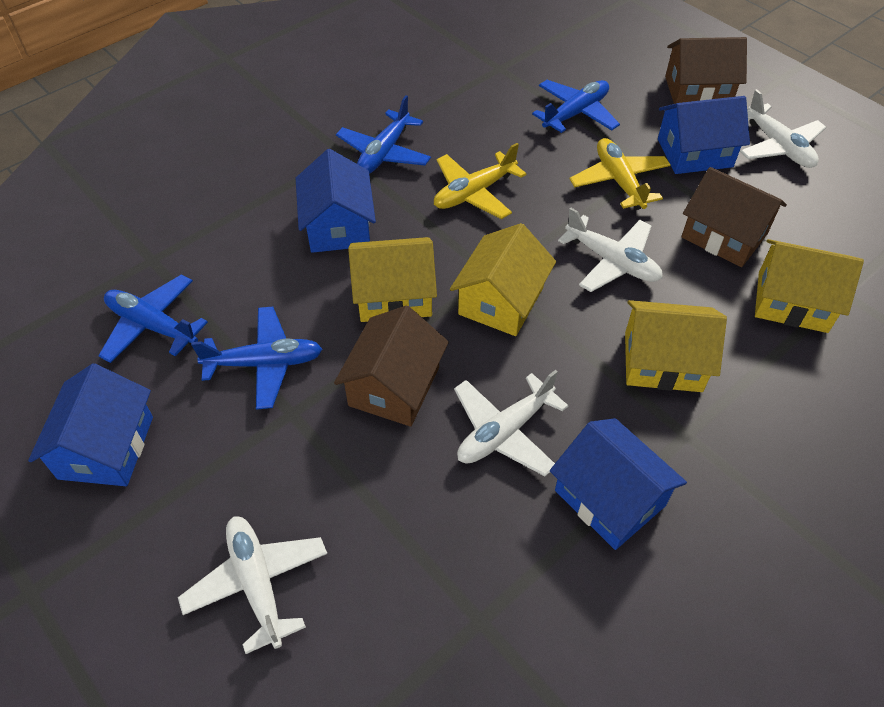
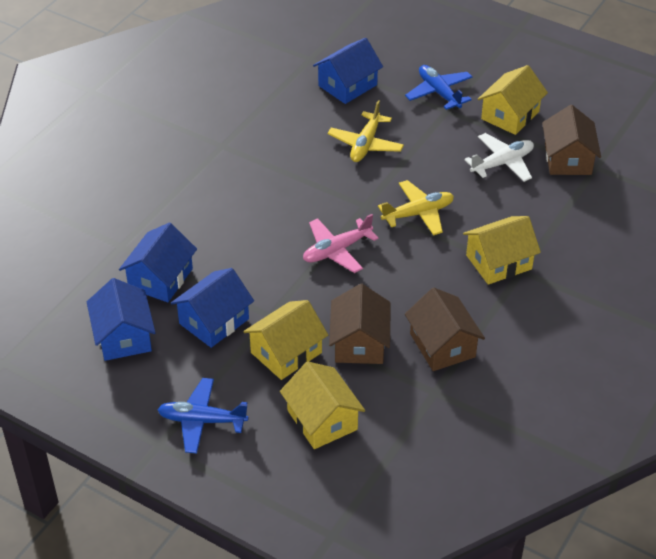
blue plane: [98,275,208,363] [191,307,322,410] [336,95,431,174] [532,80,620,133] = 4 -> [157,378,249,453] [405,65,472,110] = 2
pink plane: none = 0 -> [303,214,379,273] = 1
white plane: [178,516,327,654] [454,370,568,476] [558,208,663,292] [740,89,826,168] = 4 -> [464,133,534,182] = 1

